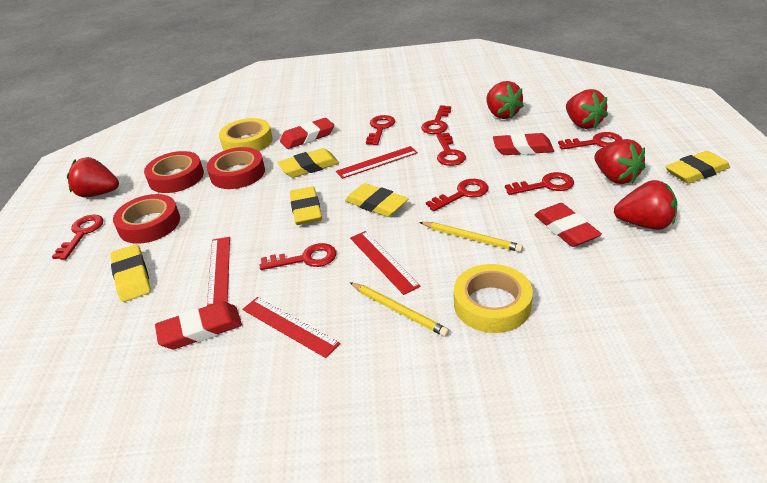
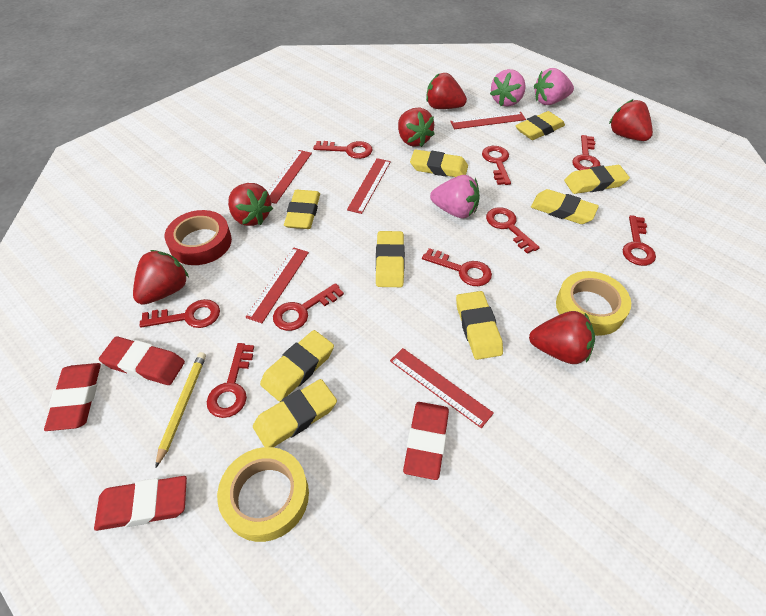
pink strawberry: none = 0 -> [430,175,480,218] [490,69,526,107] [534,68,574,105] = 3
red key: [52,215,103,260] [260,243,336,270] [366,115,395,145] [421,105,451,134] [426,179,489,211] [436,133,466,166] [505,172,574,195] [558,132,623,150] = 8 -> [140,299,220,328] [207,343,254,418] [273,283,344,331] [313,141,373,159] [422,248,492,286] [482,146,511,185] [486,207,540,254] [572,135,600,170] [623,215,656,266] = 9
red ruler: [207,237,230,306] [242,297,340,358] [336,146,418,179] [350,231,420,295] = 4 -> [245,247,309,323] [268,150,312,204] [347,158,391,214] [390,348,494,428] [450,112,526,129] = 5
red strawberry: [67,157,119,197] [487,81,524,119] [566,89,608,129] [594,139,645,184] [614,180,677,230] = 5 -> [133,250,189,305] [228,183,273,226] [398,108,435,147] [426,73,467,109] [529,311,595,364] [609,99,653,141] = 6
red tape: [113,194,180,244] [144,151,204,193] [207,147,265,189] = 3 -> [165,210,232,265] = 1
yellow eraser: [110,244,151,302] [277,148,339,178] [289,186,322,225] [345,183,408,217] [665,151,730,184] = 5 -> [253,379,337,447] [260,330,334,402] [284,190,320,229] [376,231,405,287] [410,149,468,177] [456,291,503,360] [515,111,565,140] [531,189,599,224] [564,165,630,194] = 9
yellow pencil: [350,282,449,337] [419,222,523,252] = 2 -> [155,352,206,468] = 1

